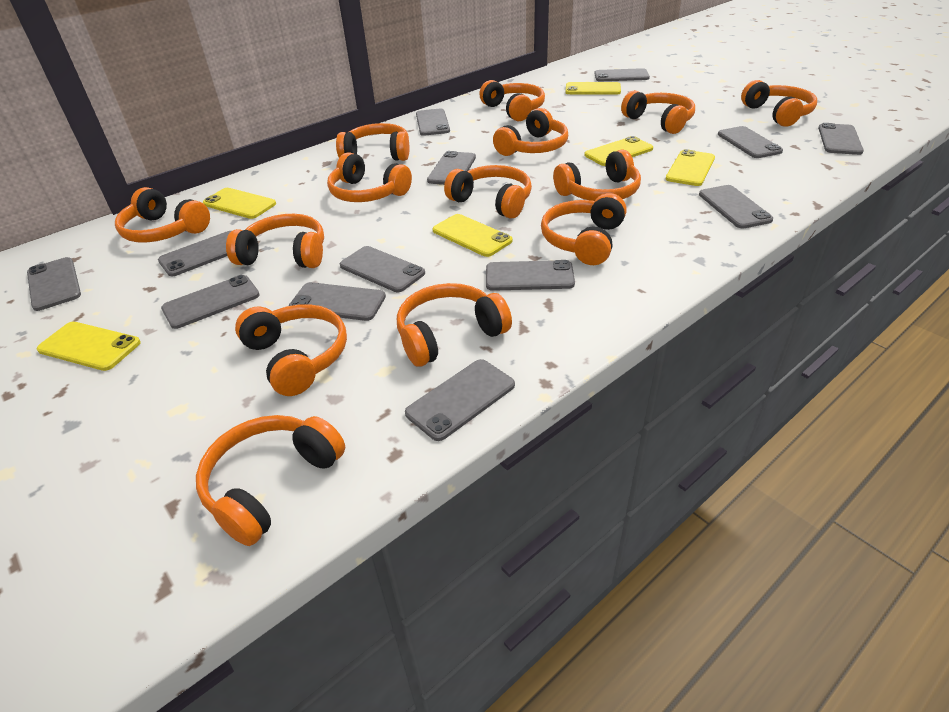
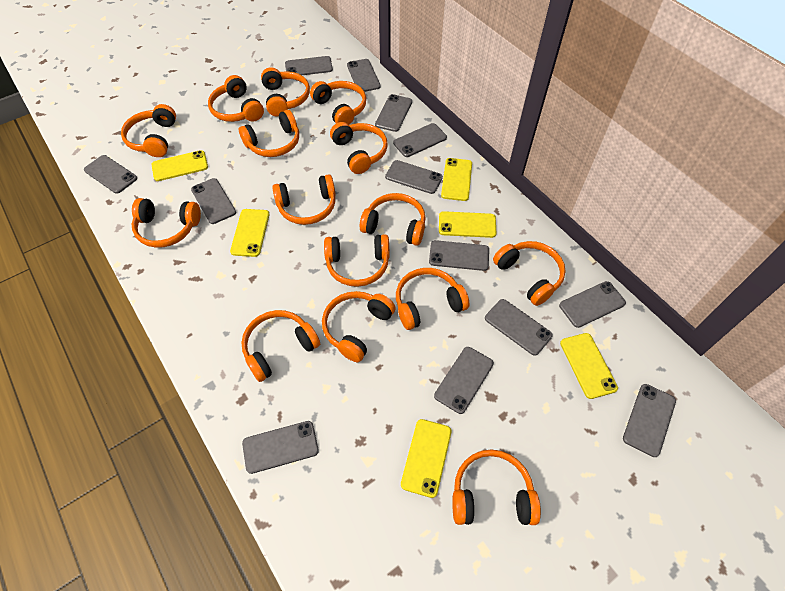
orange headphones: [115,187,210,243] [196,415,345,546] [226,214,324,268] [235,304,347,396] [327,152,412,202] [336,123,410,161] [397,283,512,367] [444,165,532,219] [479,80,545,121] [493,108,568,156] [541,193,627,265] [553,150,641,201] [621,90,695,134] [741,80,817,127] = 14 -> [121,104,176,157] [132,198,201,248] [208,75,264,122] [239,110,299,157] [241,310,320,382] [261,67,310,116] [272,174,336,225] [310,81,366,125] [322,291,396,362] [324,234,390,287] [330,122,388,174] [360,193,426,246] [396,268,469,330] [452,449,541,525] [493,241,566,306] = 15

